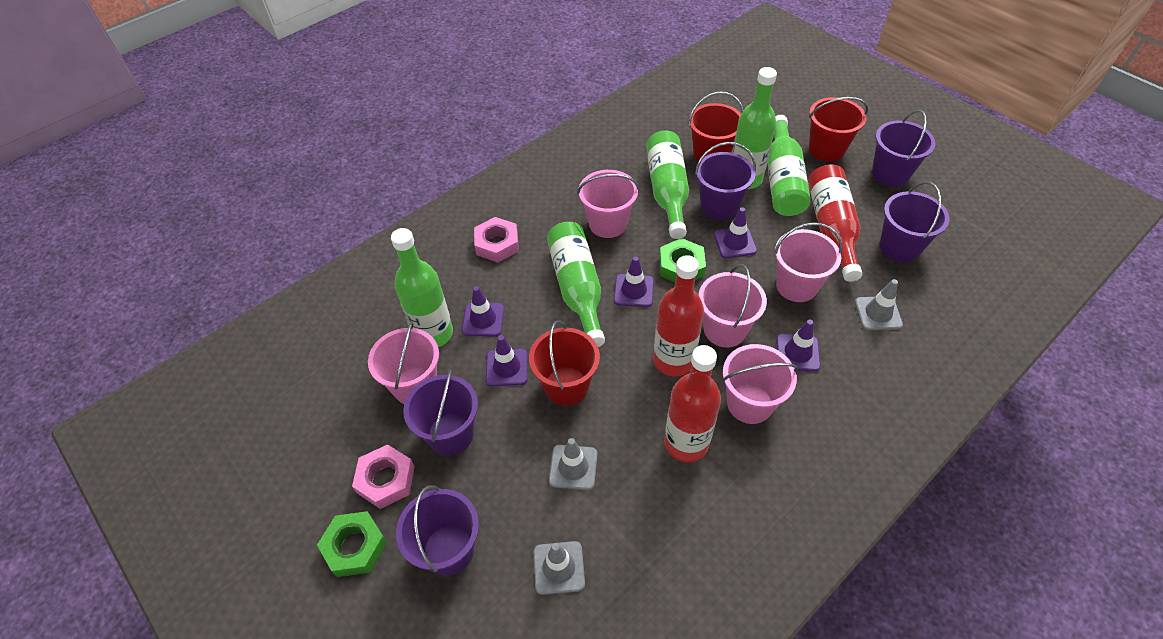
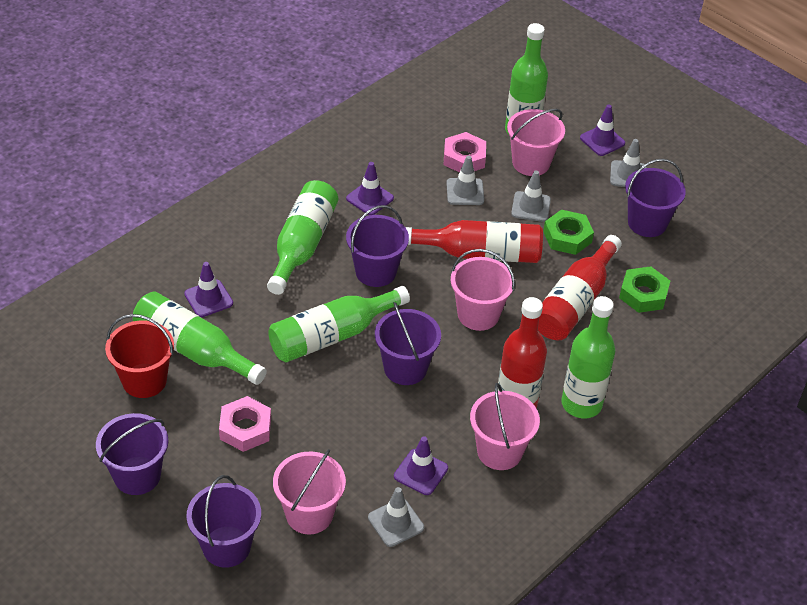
grey traffic cone: [534,541,585,595] [549,438,597,490] [855,279,903,330] = 3 -> [368,487,424,547] [447,155,484,205] [511,171,551,222] [610,139,647,187] = 4
pink bucket: [368,321,439,404] [577,170,639,238] [699,264,767,347] [722,344,798,424] [774,222,842,302] = 5 -> [273,449,346,534] [451,249,515,331] [470,383,540,470] [507,109,565,176] = 4
purple traffic cone: [462,286,504,336] [486,335,528,386] [614,256,654,307] [714,207,757,258] [776,320,821,372] = 5 -> [184,262,233,317] [346,162,394,215] [394,436,448,495] [580,105,625,156] = 4
red bucket: [529,321,600,406] [688,91,744,162] [809,97,868,162] = 3 -> [105,314,174,398] = 1

